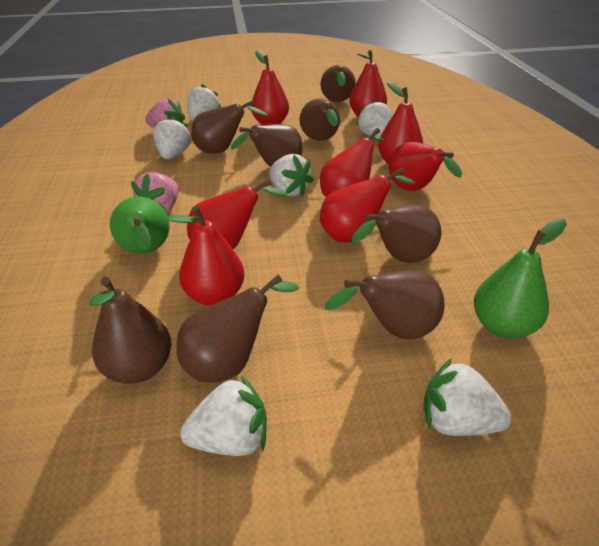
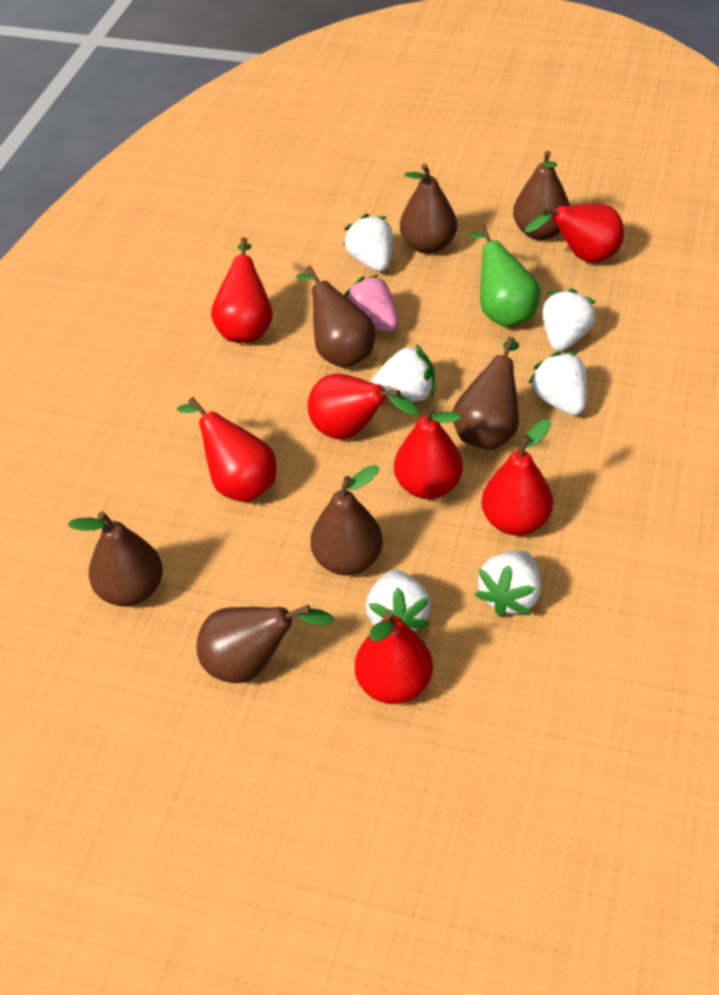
brown pear: [89,277,171,384] [177,275,299,383] [191,100,268,154] [231,124,303,167] [300,98,340,141] [320,65,356,102] [325,270,445,339] [352,205,441,263] = 8 -> [68,511,163,607] [196,605,335,683] [296,266,376,368] [310,465,383,575] [400,164,457,254] [453,337,519,450] [513,151,570,240] = 7
green pear: [110,197,170,254] [474,219,567,339] = 2 -> [468,225,541,327] = 1
pink strawberry: [131,172,178,213] [145,98,185,128] = 2 -> [344,274,398,332] = 1
red pear: [166,206,245,306] [187,179,287,249] [251,50,289,125] [320,128,385,197] [320,168,415,243] [349,50,387,117] [378,81,423,164] [389,142,462,191] = 8 -> [177,397,276,502] [211,237,272,343] [308,374,419,440] [355,610,433,704] [394,404,463,499] [482,419,553,536] [525,204,624,262] = 7

